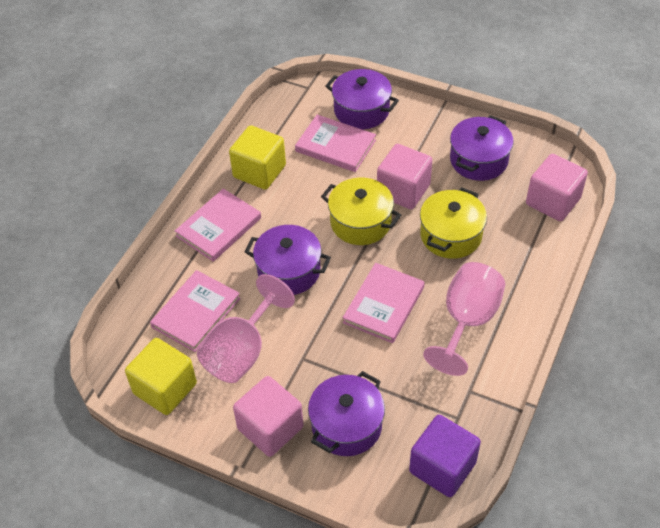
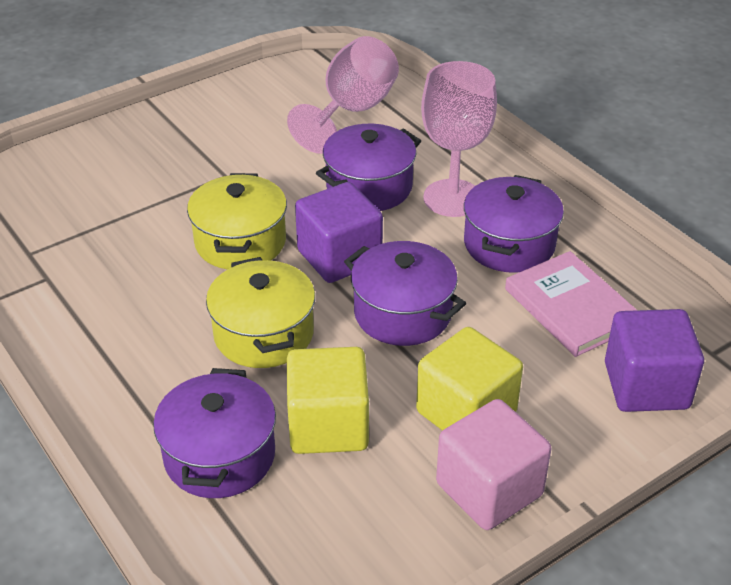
pink book: [150,270,241,352] [175,189,261,262] [295,115,376,172] [343,263,425,343] = 4 -> [505,251,637,357] = 1
pink cube: [233,376,304,457] [377,144,432,209] [526,154,588,221] = 3 -> [436,399,551,530] = 1
purple cube: [409,415,481,497] = 1 -> [295,182,383,283] [605,309,704,412] = 2

